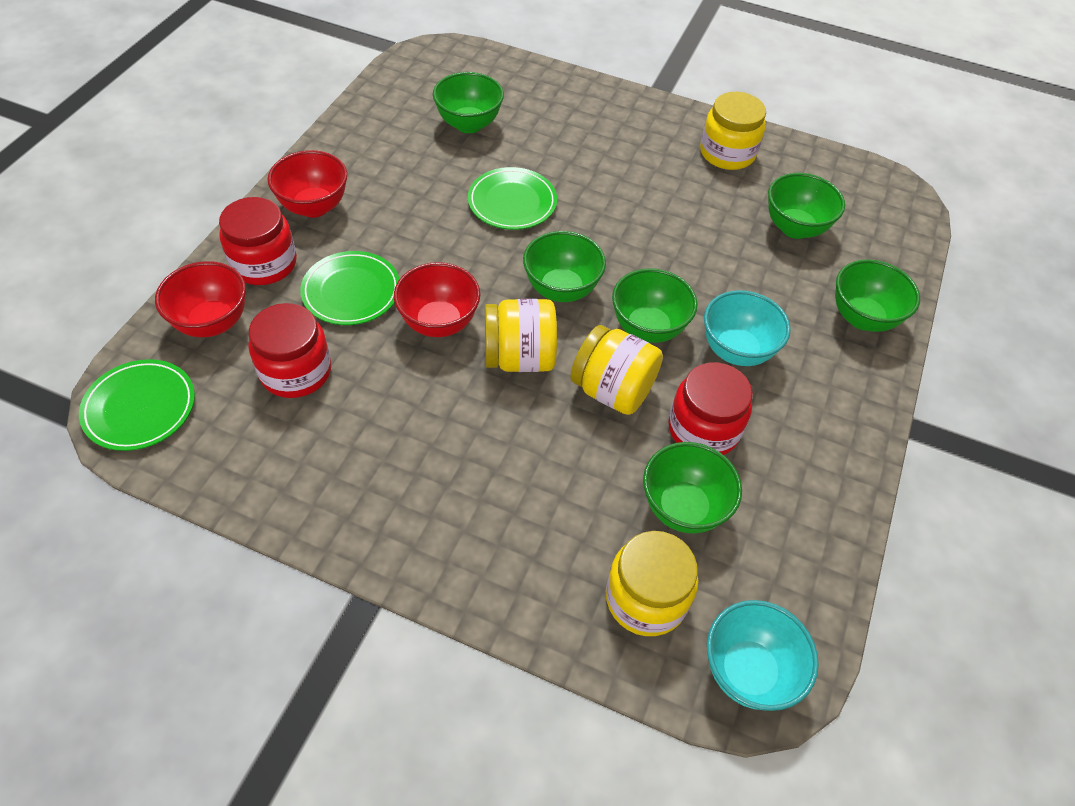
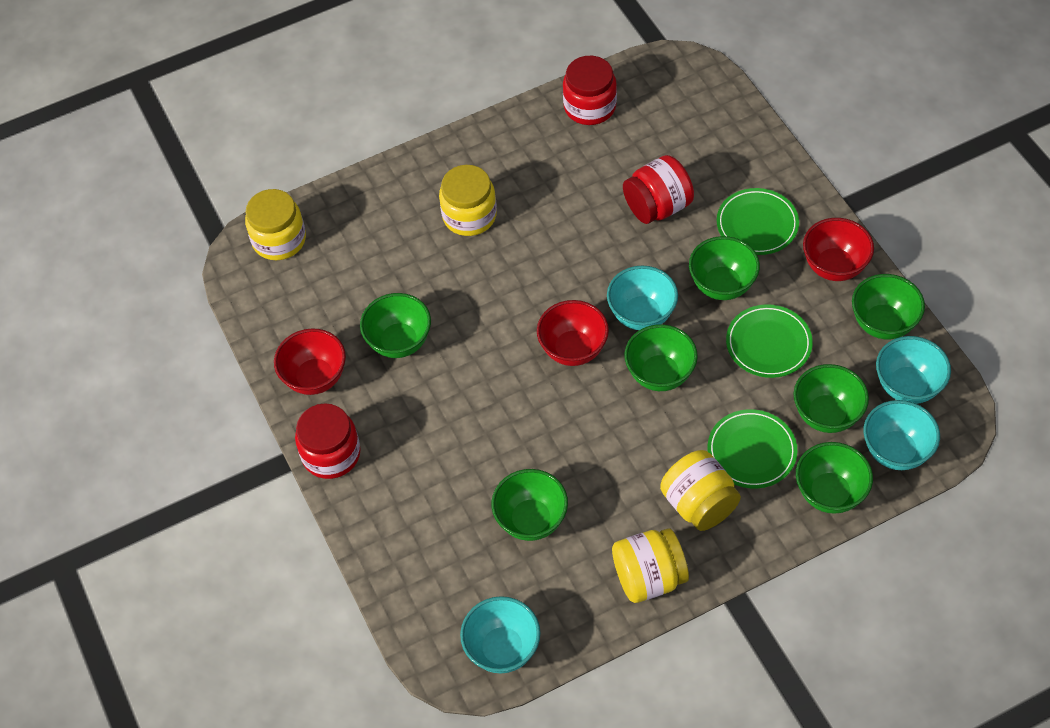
green bowl: [433,72,504,133] [523,231,606,302] [612,268,698,343] [643,442,742,533] [768,173,845,239] [835,259,920,332] = 6 -> [360,293,431,358] [491,469,568,541] [624,324,698,391] [689,236,760,300] [794,364,869,433] [796,442,873,514] [852,274,925,339] = 7
turquoise bowl: [704,290,791,366] [707,600,819,711] = 2 -> [460,596,541,673] [607,265,678,330] [864,400,940,470] [876,336,951,404] = 4

